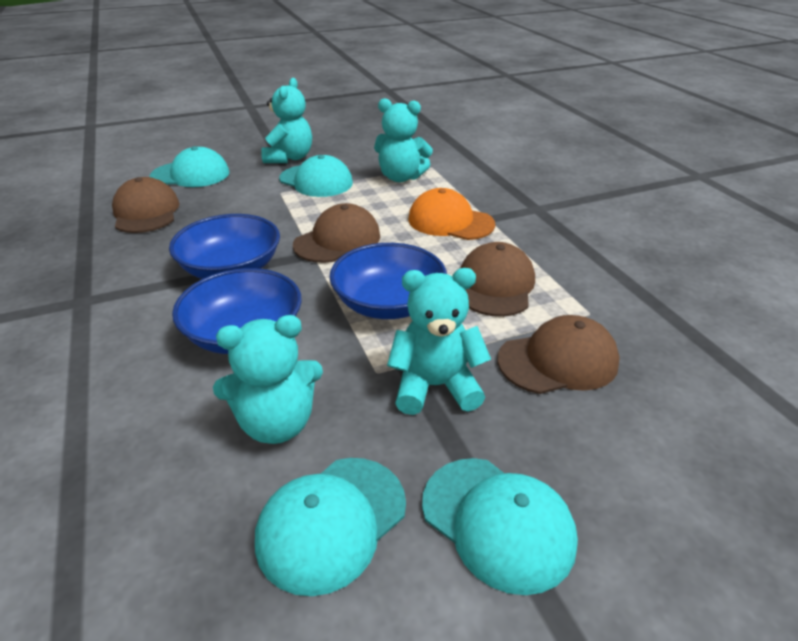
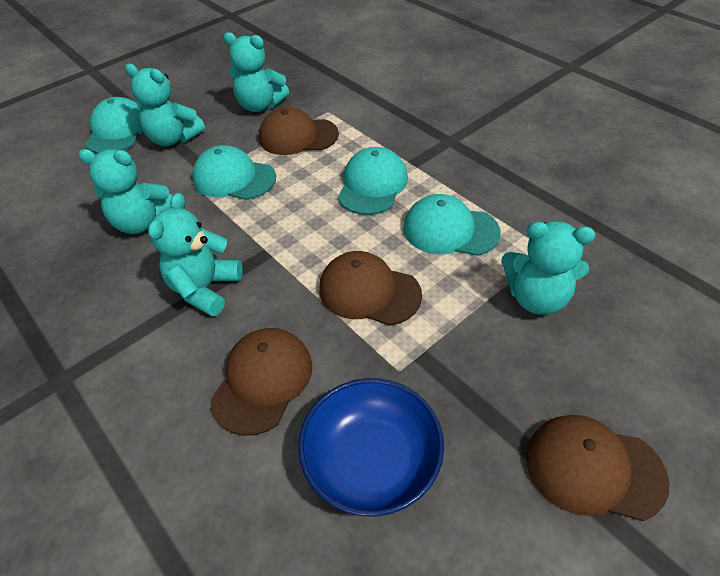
blue bowl: [169,214,280,279] [172,268,302,354] [329,243,447,319] = 3 -> [298,378,444,516] = 1
orange cap: [408,188,495,240] = 1 -> none = 0
turquoise teddy bear: [213,315,323,444] [261,78,312,163] [374,98,433,182] [387,268,491,415] = 4 -> [78,149,172,234] [125,64,205,146] [148,193,243,317] [223,32,289,112] [501,221,595,315] = 5

